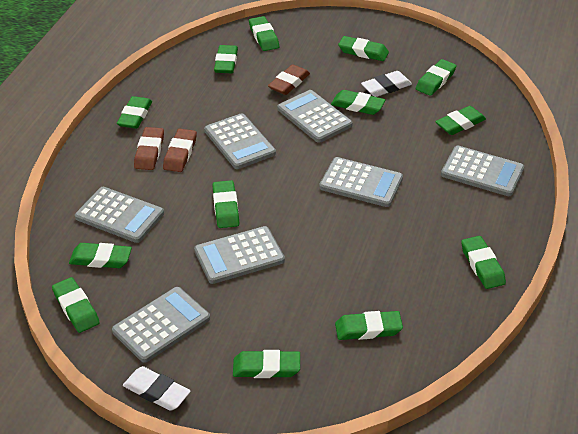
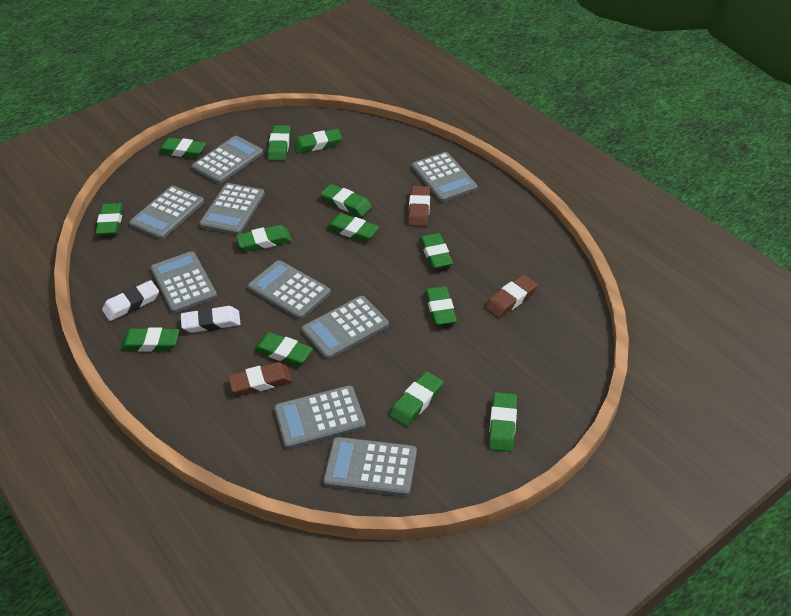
grey calculator: [75,187,164,243] [112,287,210,363] [194,226,285,284] [204,113,276,169] [277,90,353,143] [319,157,403,207] [441,146,524,196] = 7 -> [129,186,204,240] [150,251,217,313] [192,136,263,184] [199,183,265,235] [248,260,331,320] [274,385,366,449] [301,296,389,360] [323,437,417,496] [412,152,477,202] = 9

